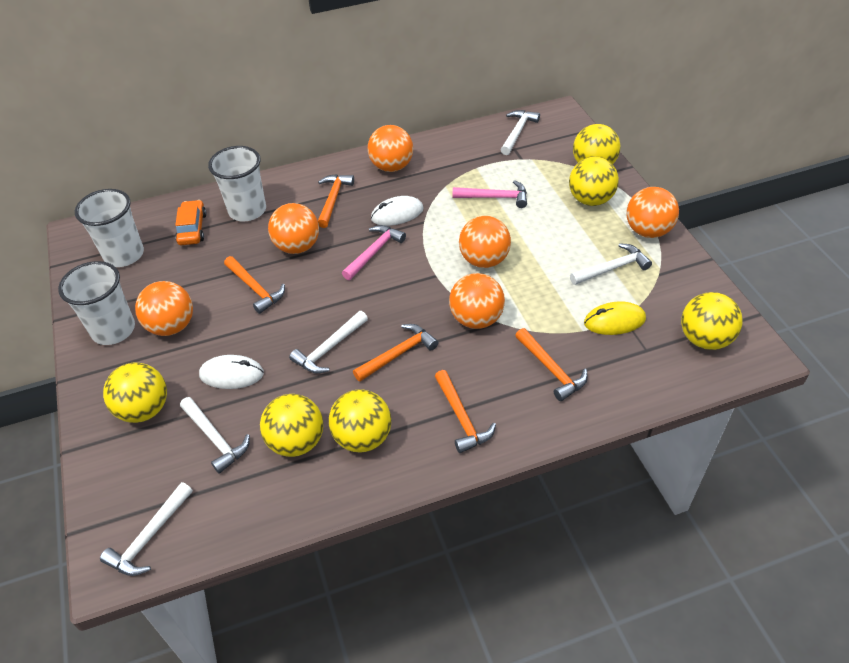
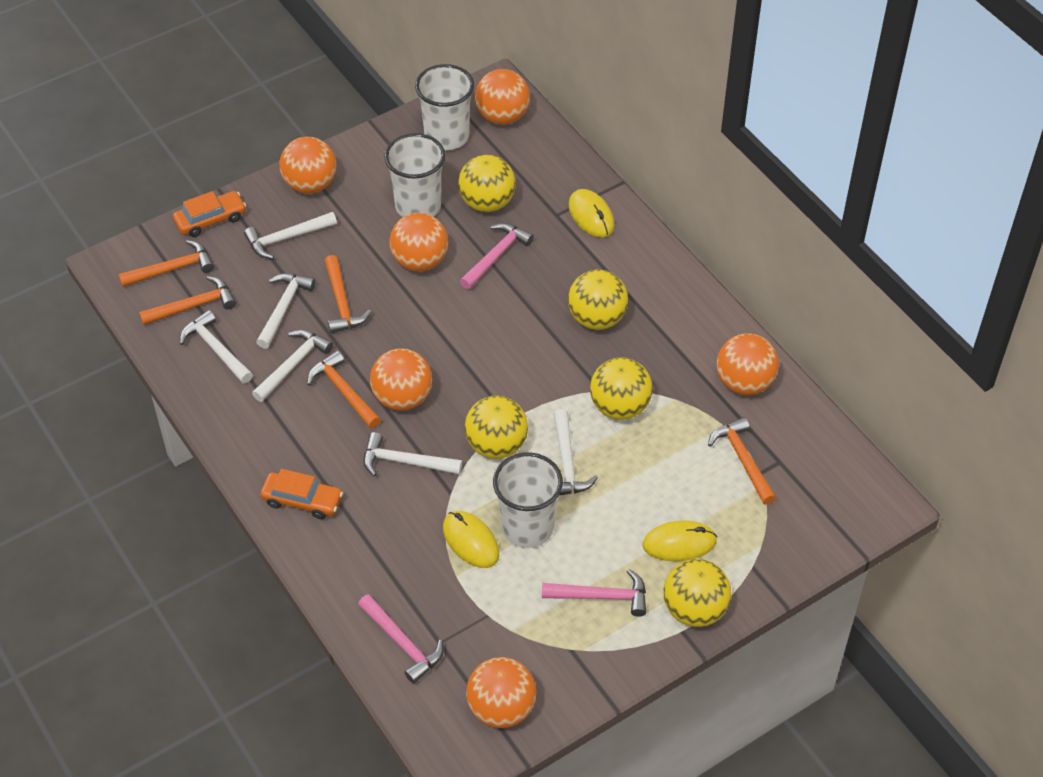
orange car: [175,200,207,245] = 1 -> [173,191,246,237] [260,469,343,519] = 2
pink hammer: [342,225,406,280] [453,180,527,208] = 2 -> [358,594,443,684] [460,223,534,289] [542,569,646,617] = 3
white hammer: [100,482,193,576] [180,397,250,474] [289,311,368,374] [501,110,540,155] [570,243,652,285] = 5 -> [180,310,253,384] [244,212,337,259] [252,330,333,402] [256,273,316,349] [363,432,462,477] [553,409,598,496] = 6
white mouse: [199,355,264,389] [371,196,424,226] = 2 -> none = 0
yellow ball: [103,363,167,423] [260,394,323,457] [329,389,391,453] [569,156,619,206] [573,124,621,164] [681,292,743,350] = 6 -> [458,155,516,212] [465,396,528,459] [568,270,628,330] [590,357,653,420] [664,559,731,627] = 5
yellow mouse: [584,301,646,335] = 1 -> [443,511,499,568] [569,189,614,238] [642,520,717,561] = 3

